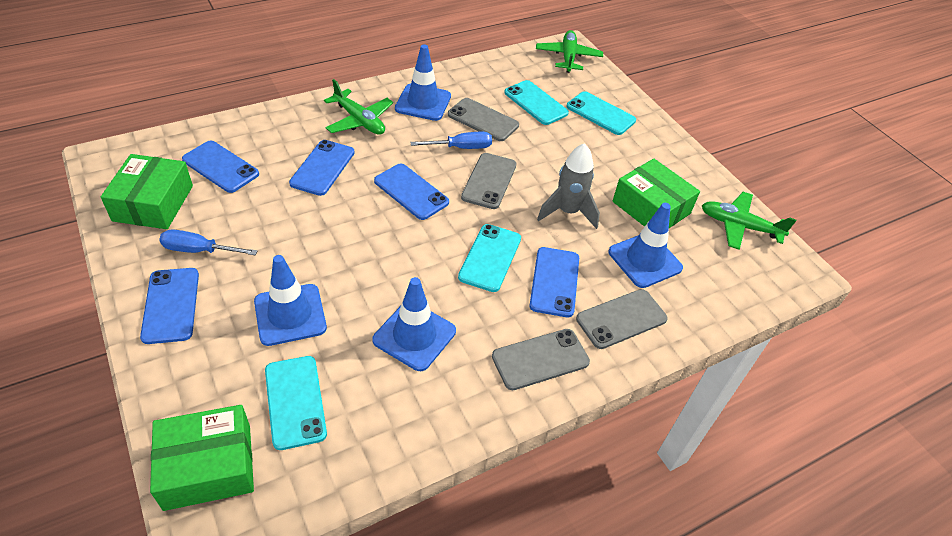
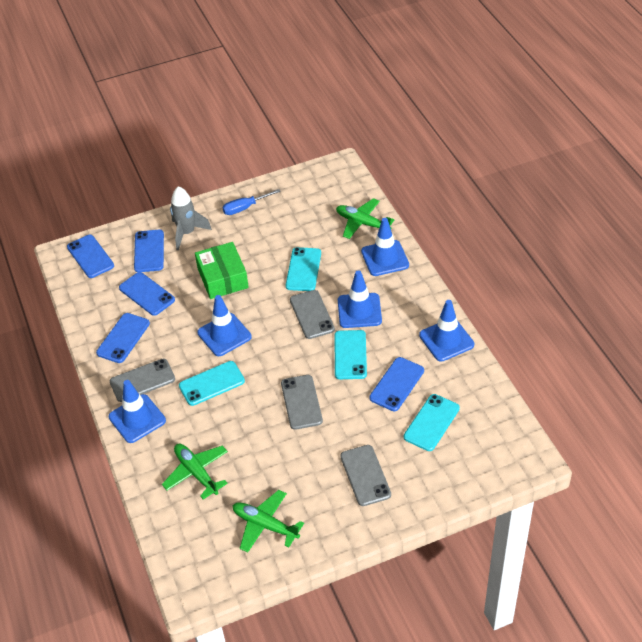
blue screwdriver: [159,229,257,255] [410,132,492,149] = 2 -> [222,189,281,215] = 1
blue traffic cone: [254,255,327,346] [372,277,456,371] [395,44,451,121] [608,203,683,288] = 4 -> [109,380,166,443] [197,295,252,356] [338,270,382,328] [361,218,409,276] [419,300,474,361] = 5
green box: [101,154,193,229] [150,405,254,511] [612,159,700,228] = 3 -> [195,242,249,299] = 1

